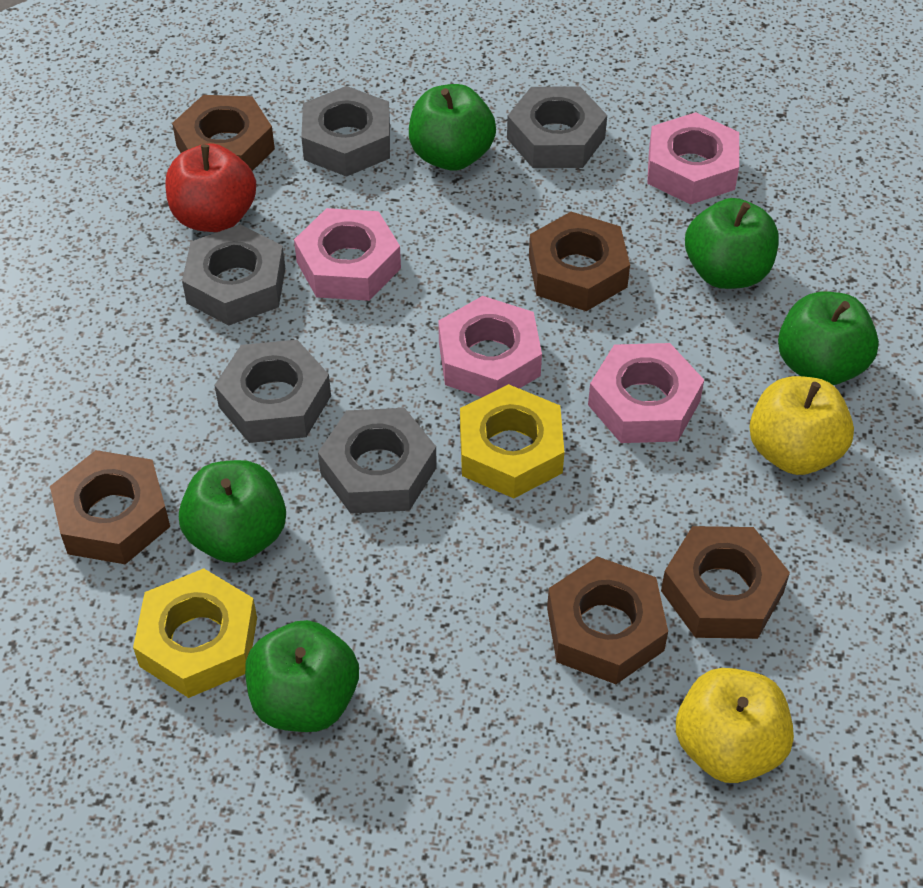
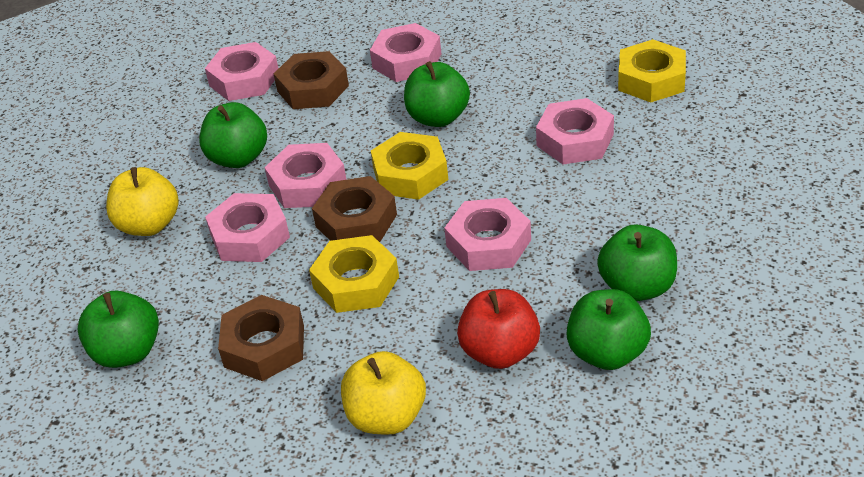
brown nut: [50,450,170,564] [172,95,275,171] [529,212,630,311] [547,556,668,684] [661,526,790,639] = 5 -> [218,295,304,381] [274,51,349,109] [312,176,397,242] = 3
grey nut: [182,224,285,325] [214,340,331,443] [301,86,390,177] [318,408,437,514] [507,87,607,168] = 5 -> none = 0
pink nut: [294,208,401,301] [438,296,542,397] [588,343,704,443] [647,112,739,205] = 4 -> [205,42,279,101] [205,193,290,262] [265,143,346,208] [370,23,441,82] [444,198,531,271] [536,98,614,164] = 6
yellow nut: [133,568,257,698] [460,384,564,498] = 2 -> [309,235,399,313] [371,132,448,200] [618,39,686,103] = 3

